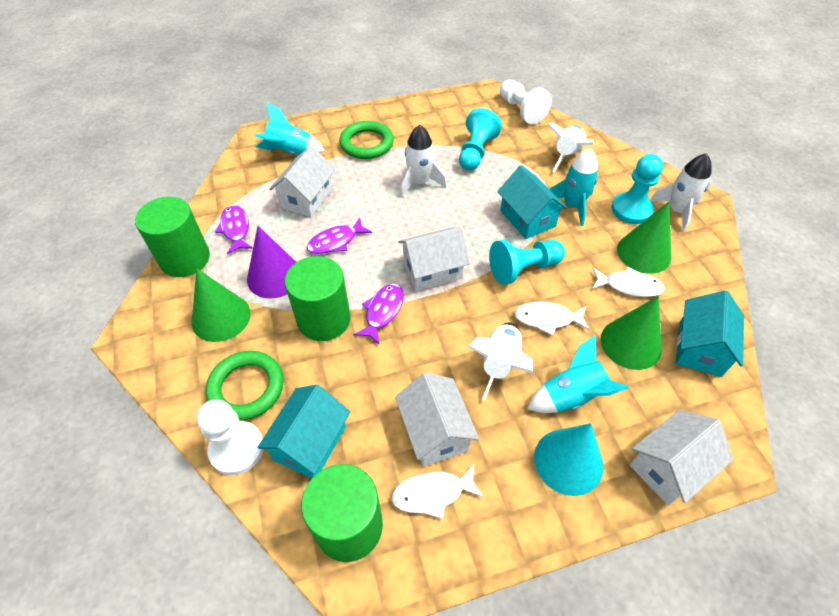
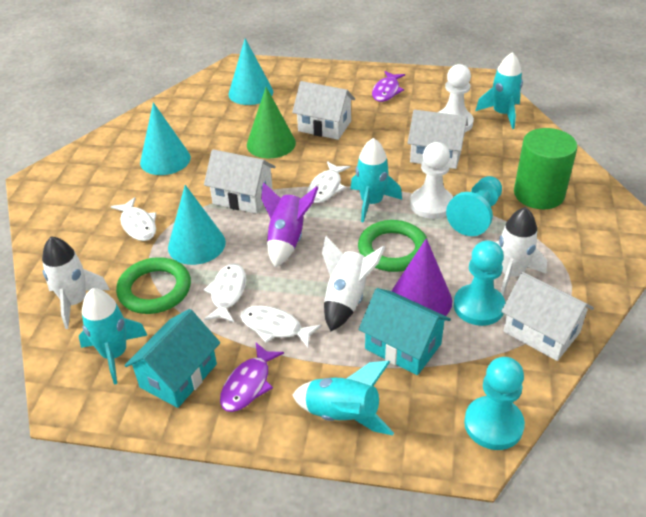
green cone: [192,269,251,342] [601,296,662,370] [617,202,671,274] = 3 -> [247,87,296,158] = 1
green cylinder: [135,197,210,277] [285,256,351,341] [301,464,383,562] = 3 -> [514,128,577,209] = 1
purple fish: [215,205,253,254] [307,217,372,254] [353,284,404,345] = 3 -> [220,343,284,412] [372,71,405,102] = 2
purple rocket: none = 0 -> [261,183,319,268] = 1
turquoise cone: [534,423,603,496] = 1 -> [140,102,191,175] [168,185,226,265] [229,38,273,105] = 3
turquoise house: [257,385,350,478] [497,165,567,239] [676,290,744,377] = 3 -> [124,309,220,408] [359,288,451,375] = 2
turquoise rocket: [255,103,325,155] [527,335,629,413] [550,148,598,226] = 3 -> [79,288,148,385] [292,361,394,435] [350,138,402,223] [475,52,523,129] = 4
white fish: [392,465,484,519] [514,302,590,335] [592,267,665,297] = 3 -> [111,197,156,241] [204,263,246,322] [240,306,321,348] [307,161,350,203] = 4
white rocket: [400,125,447,197] [469,322,533,401] [548,123,594,173] [650,153,712,232] = 4 -> [42,236,110,329] [322,236,385,331] [496,207,547,295] = 3

